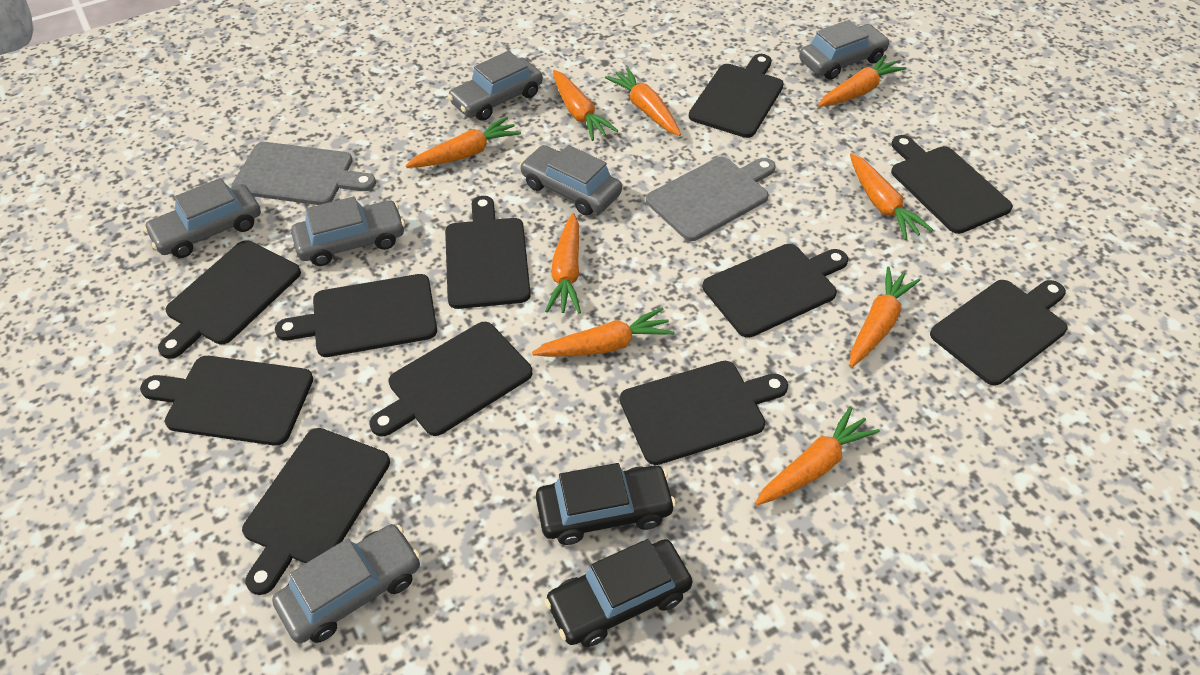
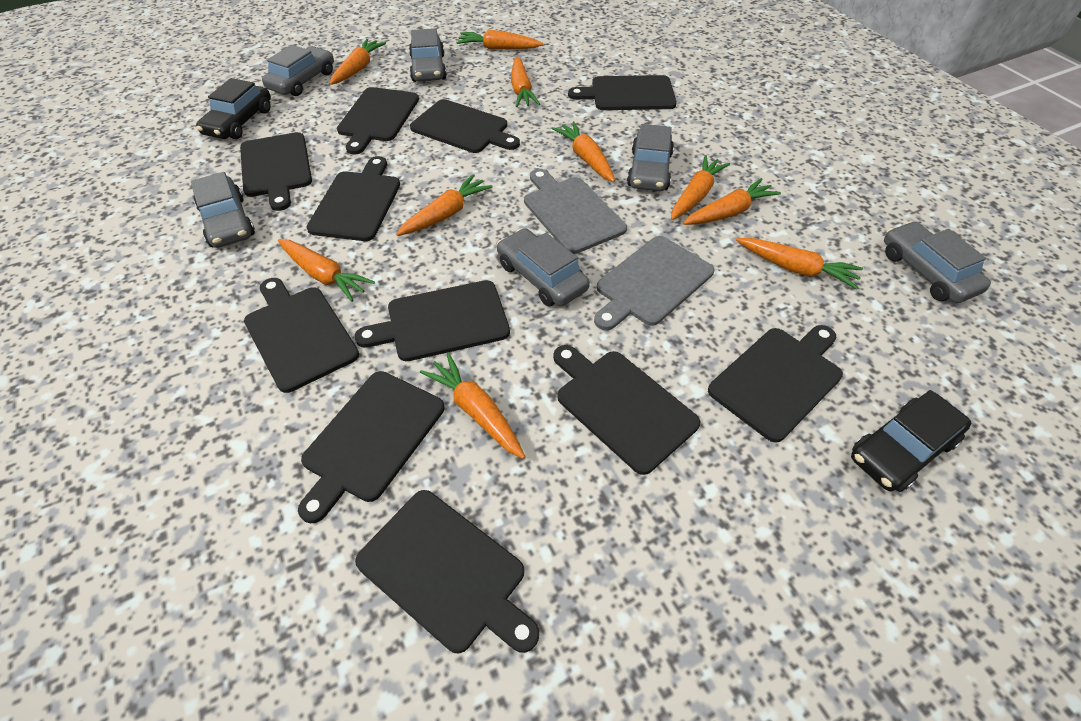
orange carrot: [405,117,521,168] [532,308,675,357] [545,213,581,314] [553,70,618,141] [605,67,681,136] [755,406,880,505] [818,55,906,107] [850,153,933,240] [850,267,920,367] = 9 -> [278,239,375,302] [330,39,386,85] [396,174,493,236] [420,353,525,459] [456,30,543,49] [511,56,540,107] [552,121,615,182] [671,155,730,220] [683,178,781,225] [736,238,863,289] = 10

